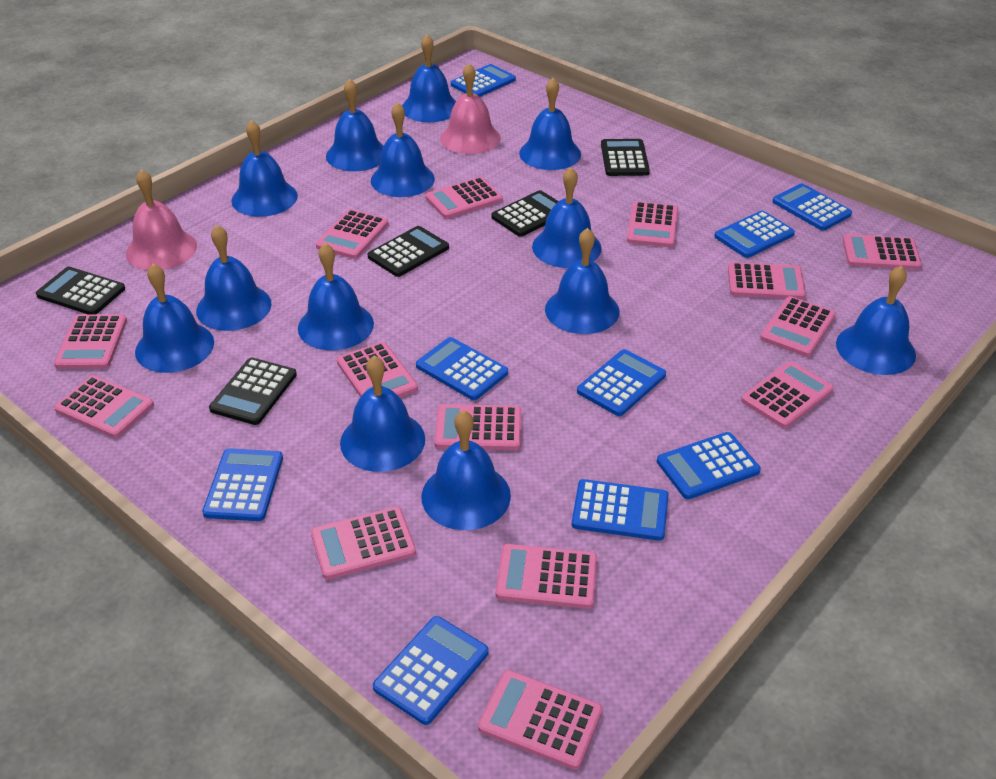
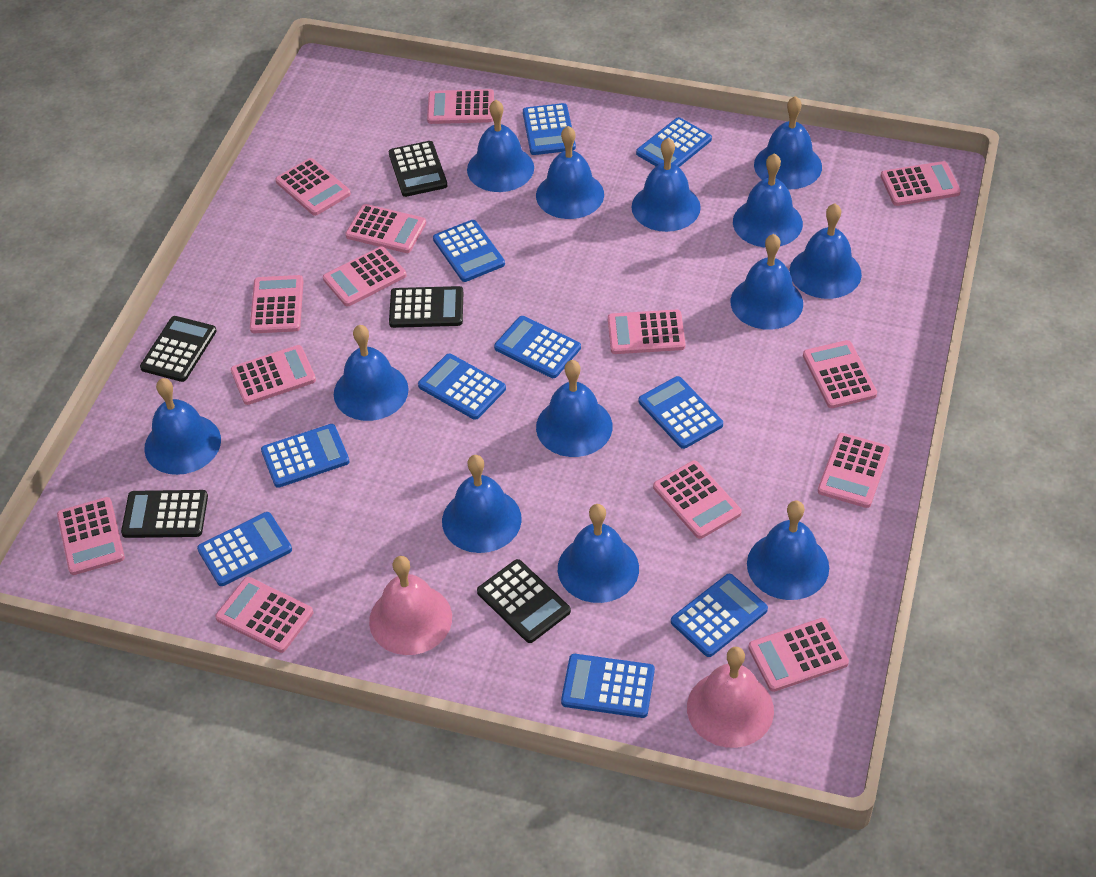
blue calculator: [202,448,283,521] [373,616,489,725] [416,337,508,400] [451,64,516,97] [572,479,669,541] [577,349,666,416] [657,432,761,499] [714,211,795,258] [772,183,852,231] = 9 -> [197,512,292,586] [261,424,350,488] [418,354,506,420] [433,220,505,282] [494,316,581,378] [523,103,576,155] [561,654,655,718] [636,117,712,167] [639,376,723,449] [671,574,768,657] = 10

